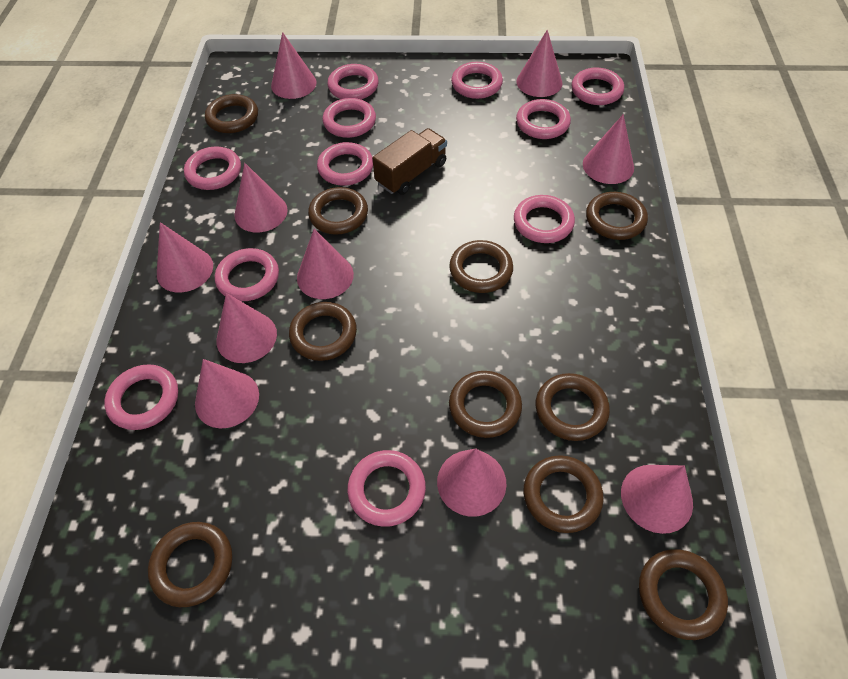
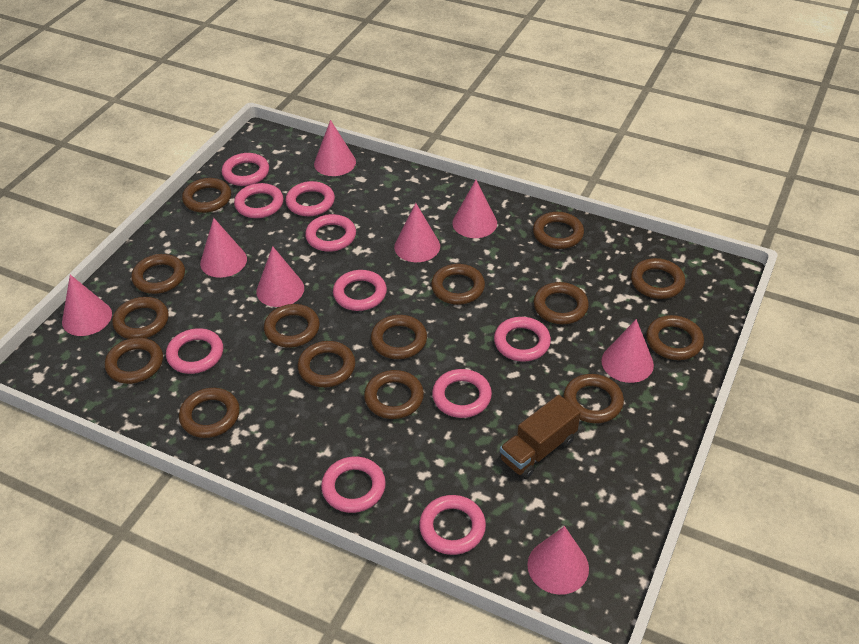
brown ring: [148,522,232,607] [205,94,258,133] [289,302,357,361] [308,187,368,235] [449,240,513,293] [449,371,522,438] [524,455,603,533] [536,373,610,441] [586,192,648,240] [639,549,728,640] = 10 -> [105,338,163,384] [112,297,169,339] [131,254,185,294] [179,388,240,438] [182,178,231,213] [264,304,320,348] [297,341,355,387] [364,370,424,419] [371,315,427,359] [431,264,485,305] [533,212,584,249] [534,282,589,324] [563,374,624,423] [631,258,685,299] [646,315,704,360] = 15
pink cone: [157,222,213,292] [195,359,259,428] [217,293,277,363] [235,163,288,232] [271,32,317,99] [297,229,354,299] [437,448,506,517] [516,30,563,97] [583,114,634,184] [621,465,693,534] = 10 -> [62,275,112,336] [200,218,247,278] [256,246,304,307] [314,120,356,176] [394,203,440,262] [452,180,497,238] [527,526,589,595] [601,319,654,383] = 8
pink ring: [104,364,178,430] [184,146,241,190] [215,248,279,301] [317,142,373,186] [323,98,376,138] [327,64,379,99] [347,450,426,527] [451,62,503,99] [514,195,575,243] [516,99,571,139] [572,67,624,105] = 11 -> [166,328,223,374] [222,153,269,186] [234,183,284,218] [286,181,335,216] [305,214,356,252] [321,456,386,513] [333,270,387,311] [419,495,486,555] [432,369,492,418] [494,317,551,362] = 10

